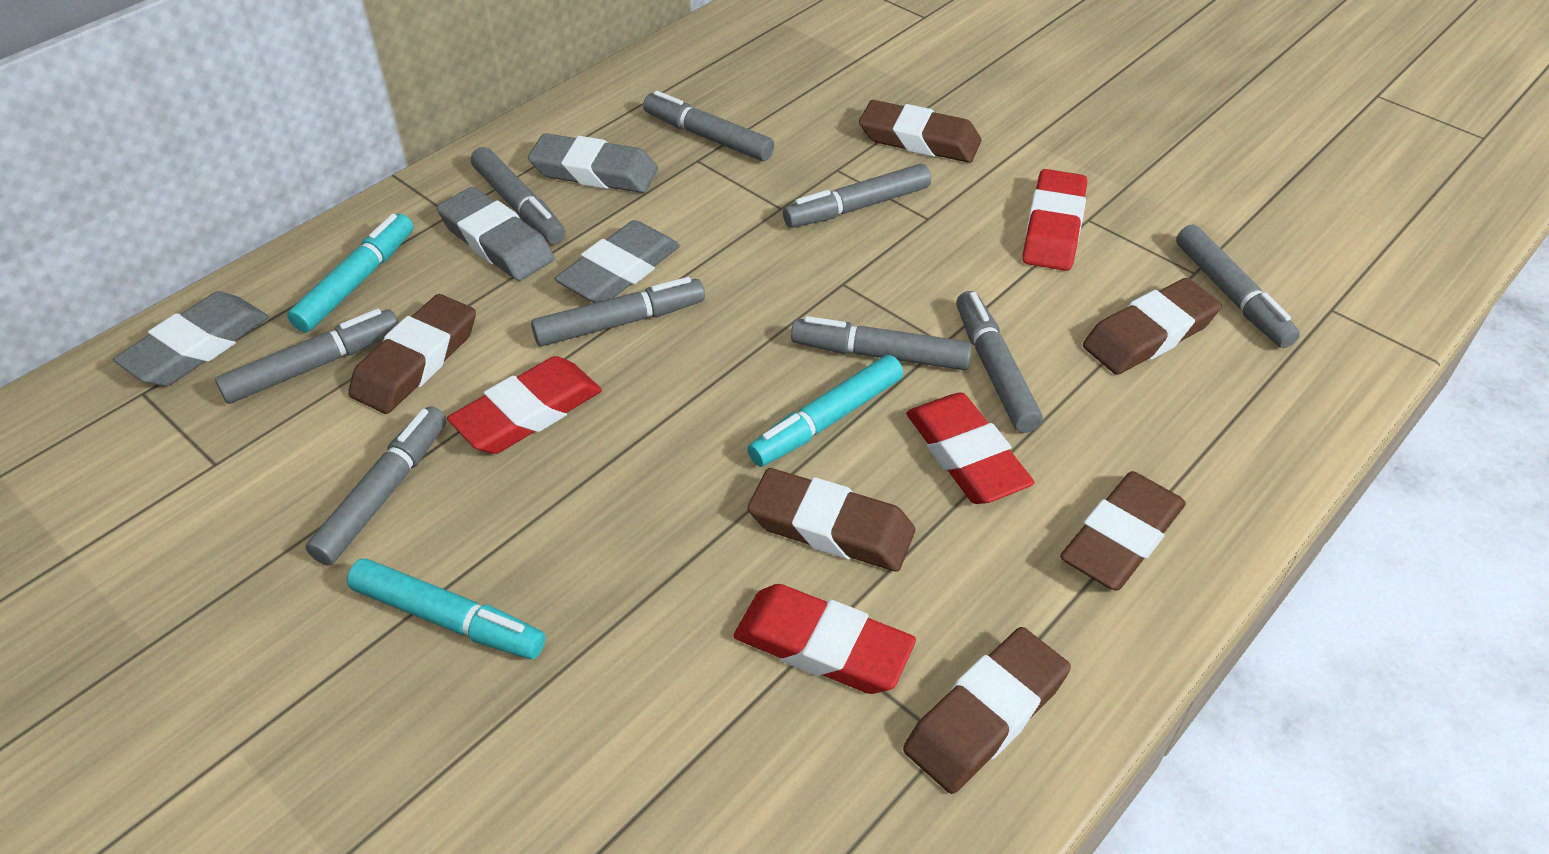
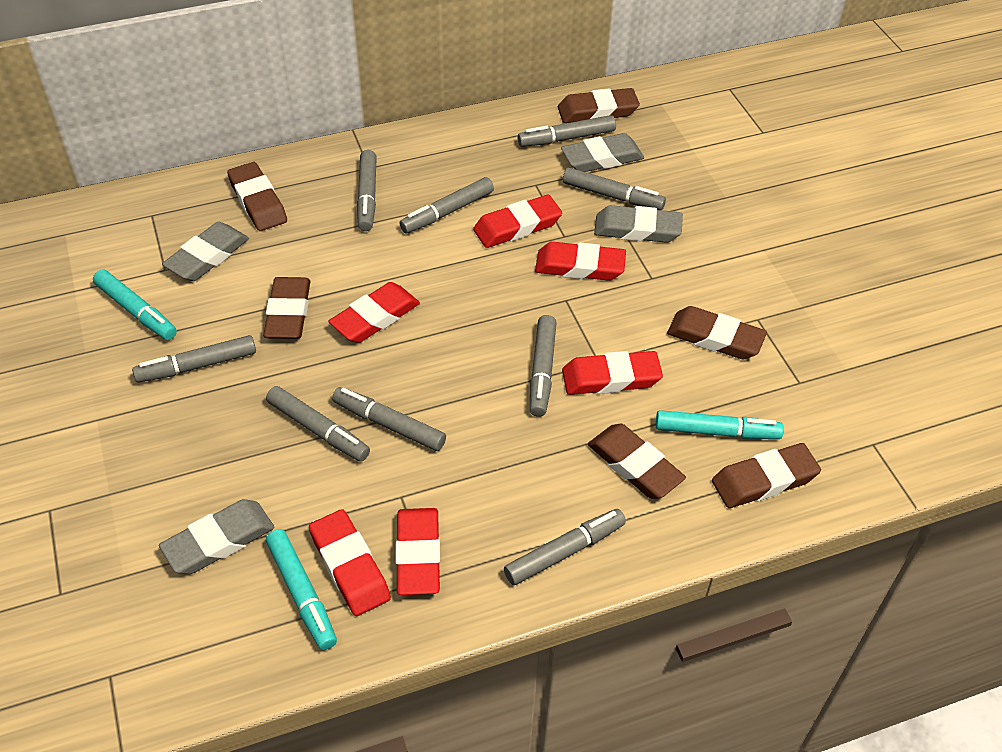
red eraser: [447,356,602,454] [734,584,916,694] [906,393,1034,504] [1022,169,1087,271] = 4 -> [309,509,391,616] [328,282,420,343] [395,508,440,595] [473,195,562,248] [535,242,626,281] [562,351,663,395] = 6

